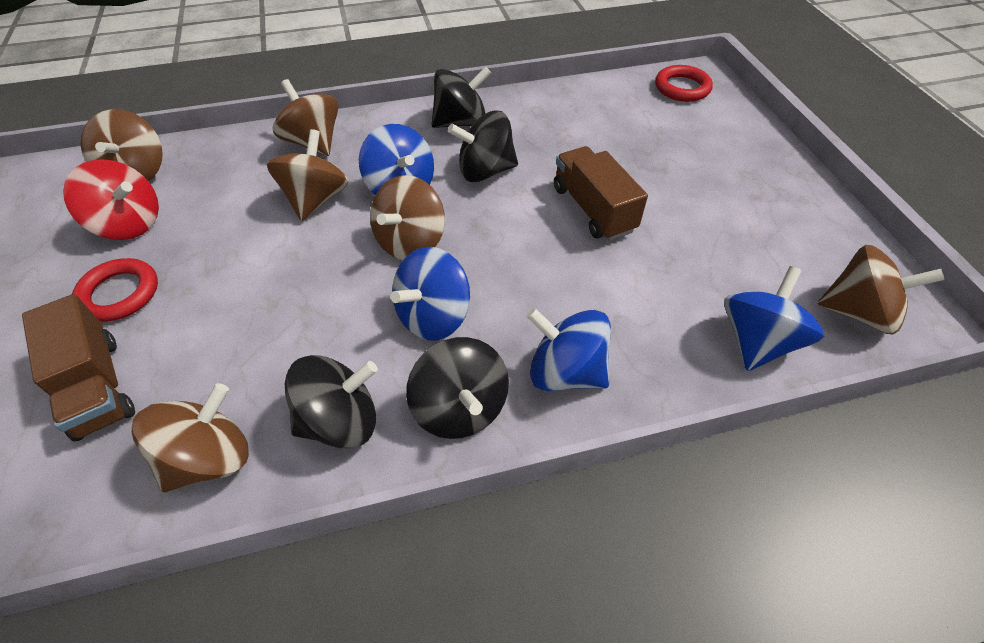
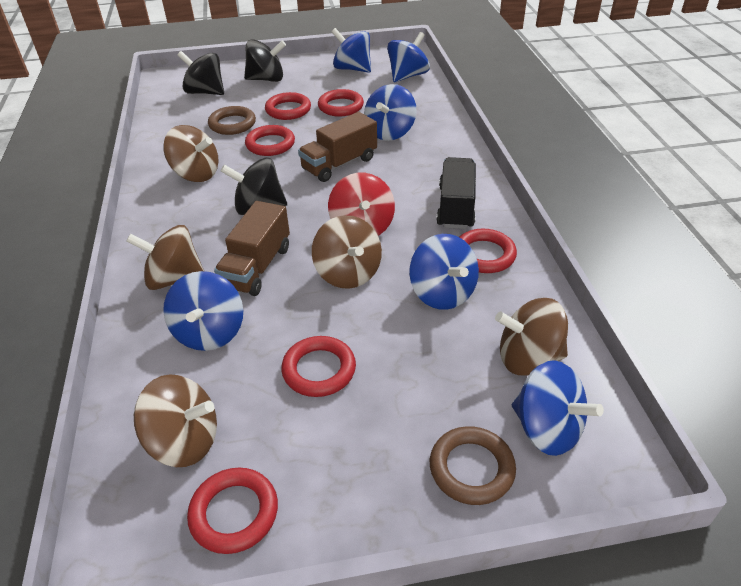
black spinning top: [285,355,378,449] [406,337,509,439] [431,66,491,128] [448,111,518,182] = 4 -> [177,51,224,95] [221,158,287,215] [244,39,286,82] = 3
black truck: none = 0 -> [436,157,476,229] = 1
blue spinning top: [359,124,434,195] [391,247,470,340] [526,308,611,391] [724,266,824,371] = 4 -> [163,271,243,351] [332,28,371,73] [364,84,416,141] [387,32,430,82] [409,234,479,310] [512,360,604,456] = 6
brown ring: none = 0 -> [208,106,256,135] [430,426,516,505] = 2
brown spinning top: [81,109,163,181] [132,383,249,492] [267,129,349,221] [273,79,339,156] [370,175,445,260] [817,245,945,335] = 6 -> [126,225,204,290] [134,375,217,467] [163,125,218,182] [312,215,382,288] [495,298,568,375] = 5
red ring: [72,258,158,322] [655,65,713,102] = 2 -> [187,468,278,554] [245,125,295,156] [265,92,311,120] [281,336,356,397] [318,89,364,117] [459,229,517,273] = 6

